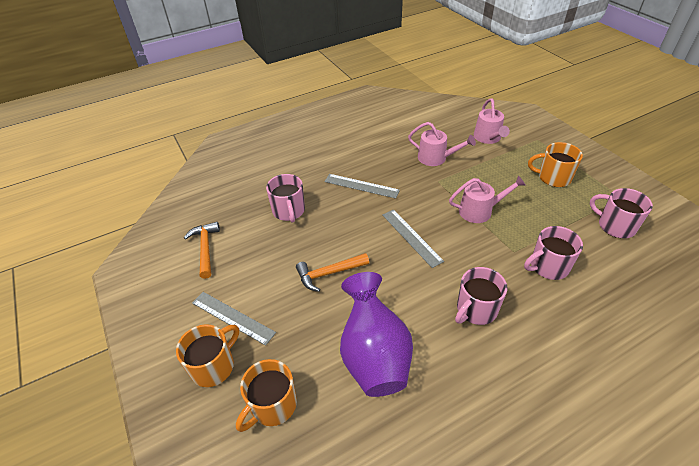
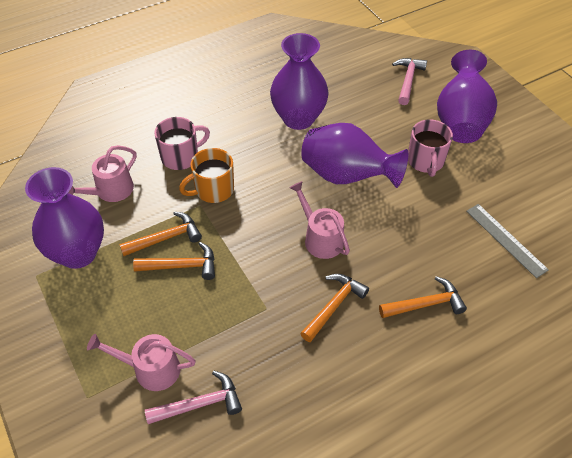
grey ruler: [192,292,276,346] [324,174,400,199] [382,209,444,268] = 3 -> [466,204,549,278] = 1
orange hammer: [184,222,220,279] [296,253,369,292] = 2 -> [119,211,202,256] [133,242,215,280] [300,274,369,342] [379,276,467,318] = 4
orange mug: [176,324,239,387] [236,359,297,432] [528,142,583,187] = 3 -> [179,148,234,203] = 1
pink hammer: none = 0 -> [145,371,242,424] [392,58,427,105] = 2
pink mug: [266,174,305,223] [455,267,507,325] [524,226,583,280] [590,188,653,238] = 4 -> [154,117,210,170] [408,119,453,177] = 2
purple vase: [340,272,413,397] = 1 -> [25,167,104,269] [270,33,329,130] [301,123,408,188] [437,50,497,143] = 4

